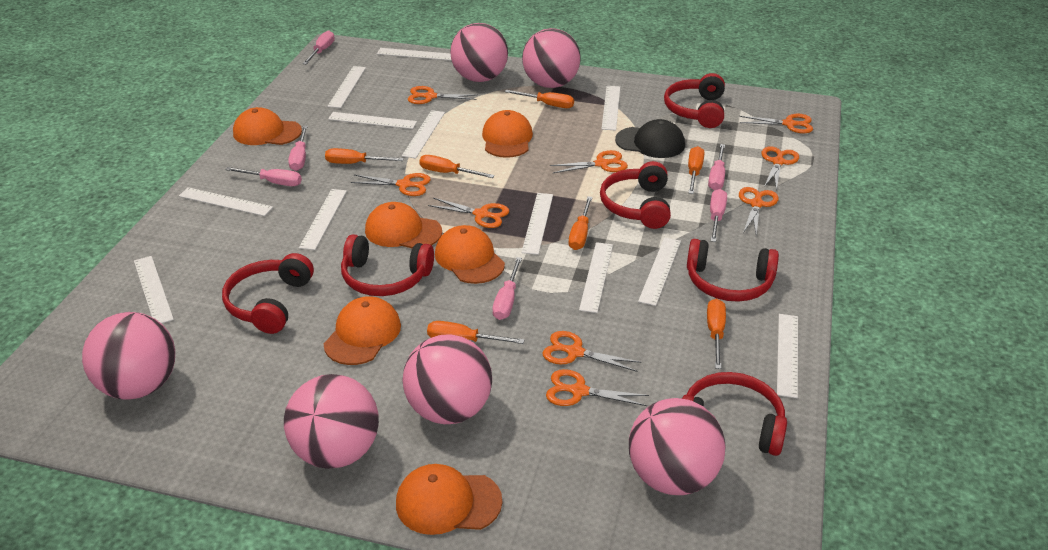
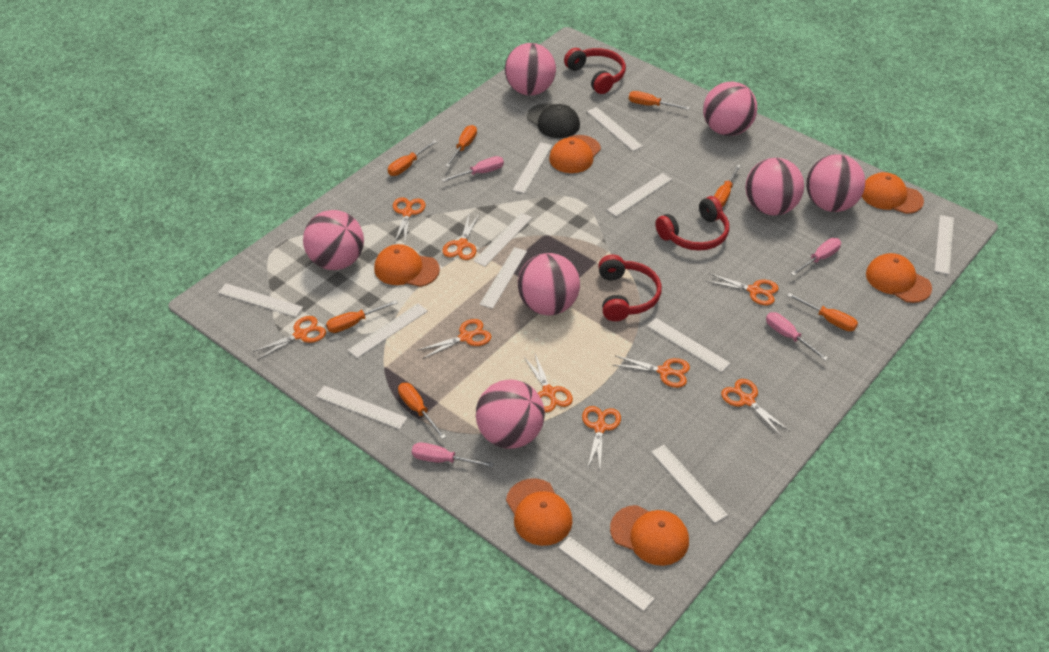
pink ball: [82,312,175,400] [284,374,379,469] [402,334,492,424] [450,23,508,82] [522,28,581,88] [629,398,726,495] = 6 -> [303,210,364,270] [476,379,545,449] [505,43,556,96] [518,253,580,316] [703,82,757,136] [746,158,804,215] [806,154,865,212] = 7
pink screwdriver: [225,167,302,186] [288,126,308,171] [303,30,335,64] [492,257,522,320] [708,144,725,191] [710,189,727,242] = 6 -> [412,442,494,467] [442,156,504,182] [766,312,828,361] [791,238,841,276] = 4
red headphones: [222,253,314,334] [341,234,434,296] [600,161,671,229] [664,73,725,128] [682,372,787,456] [687,239,779,302] = 6 -> [564,48,626,94] [598,255,662,321] [655,196,729,251] = 3

